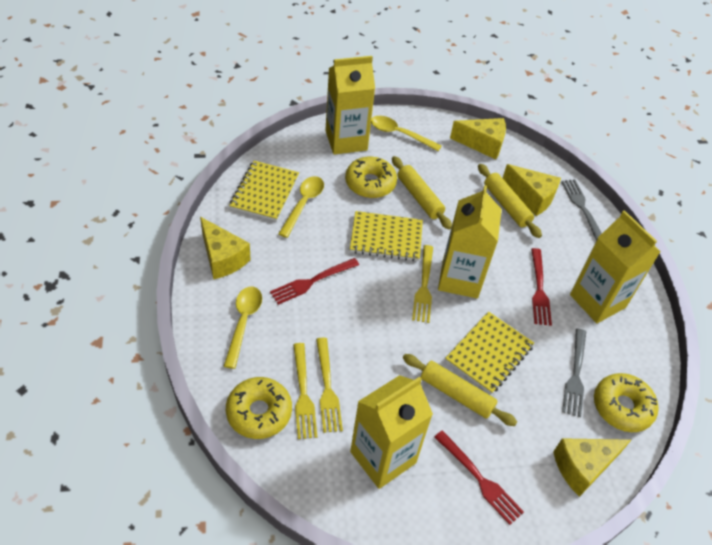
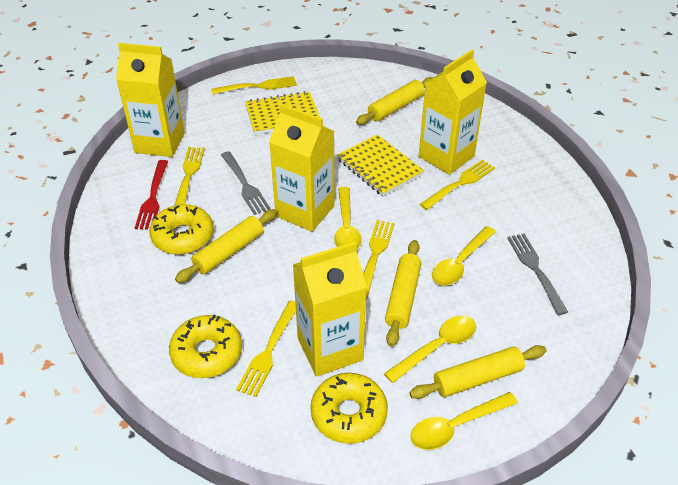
red fork: [270,258,359,305] [434,430,524,525] [531,248,552,326] = 3 -> [135,160,168,230] = 1
yellow cheese: [200,217,251,279] [450,118,506,159] [503,164,561,216] [553,438,631,497] = 4 -> none = 0
yellow fork: [293,343,317,439] [316,338,343,433] [412,245,433,323] = 3 -> [175,147,205,205] [211,76,297,95] [236,300,296,397] [363,220,394,299] [420,160,495,210] = 5
yellow notebook: [229,161,299,221] [350,211,423,261] [445,311,534,394] = 3 -> [245,91,320,135] [337,134,424,196] = 2
yellow rolling pin: [392,156,452,230] [403,354,517,426] [478,164,542,238] = 3 -> [175,209,277,283] [356,77,433,125] [385,240,422,347] [409,345,546,399] = 4
yellow spoon: [224,287,262,369] [278,176,324,238] [371,116,442,151] = 3 -> [334,187,362,250] [384,316,476,383] [410,392,518,450] [432,226,496,286] = 4

